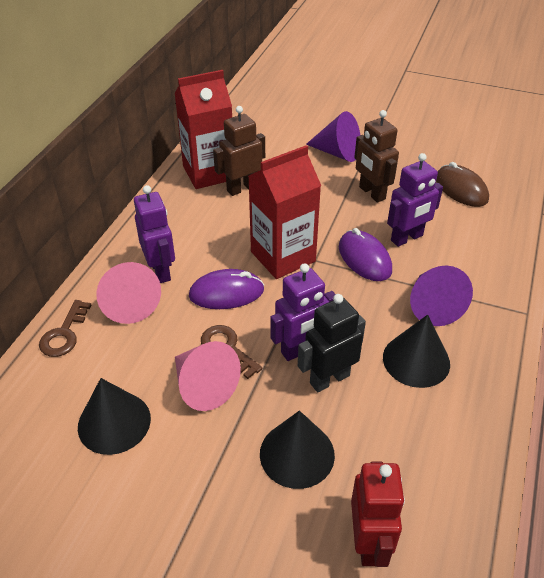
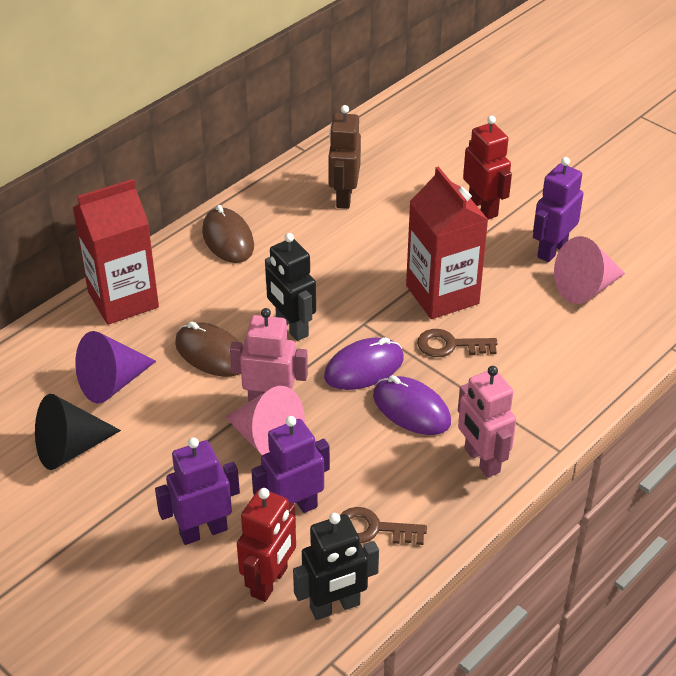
black cone: [78,378,151,455] [260,410,335,489] [383,315,450,388] = 3 -> [35,394,121,470] = 1
black robot: [298,294,366,392] = 1 -> [265,233,316,341] [293,513,379,620] = 2
brown mouse: [436,162,489,207] = 1 -> [175,321,239,377] [202,205,254,263] = 2
brown robot: [213,106,265,196] [354,110,399,203] = 2 -> [328,105,361,209] = 1
pink robot: none = 0 -> [230,308,308,402] [458,366,516,478] = 2
purple cone: [306,111,360,162] [410,266,473,326] = 2 -> [75,331,156,404] = 1
red robot: [351,462,405,567] = 1 -> [237,488,296,602] [463,116,512,220] = 2

